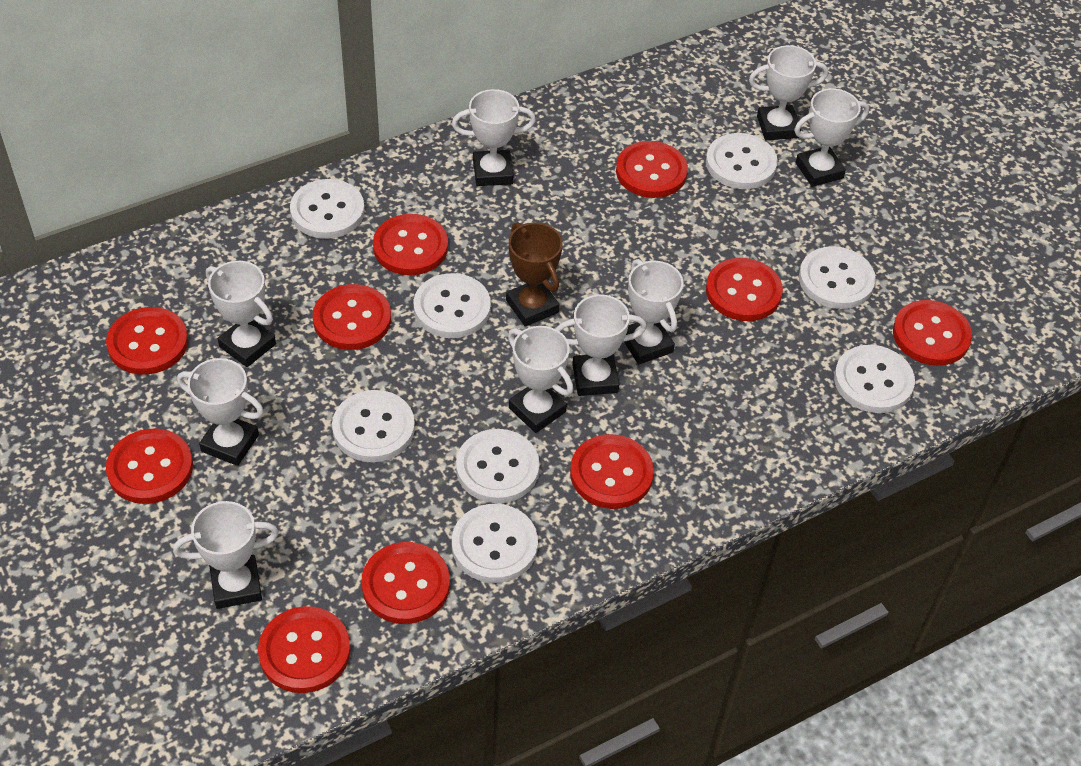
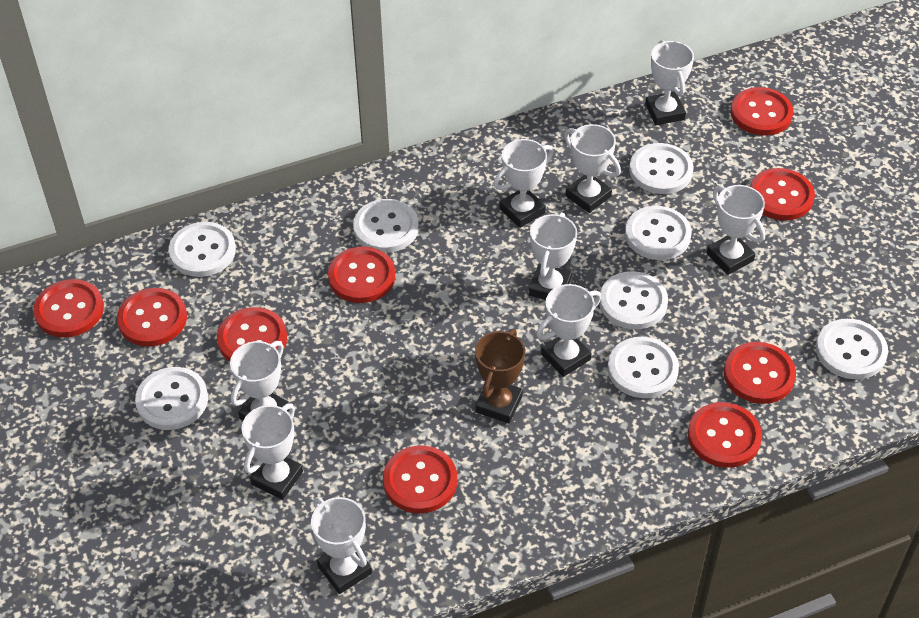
red button: [106,307,188,375] [106,428,193,504] [258,606,351,693] [313,284,391,350] [361,542,450,624] [373,214,448,275] [570,434,654,509] [616,141,688,198] [706,258,783,321] [893,300,972,366] = 10 -> [33,279,104,338] [117,288,187,347] [217,307,287,362] [328,246,395,303] [383,445,457,513] [688,402,762,468] [724,342,796,404] [731,87,793,135] [750,168,815,221] = 9

